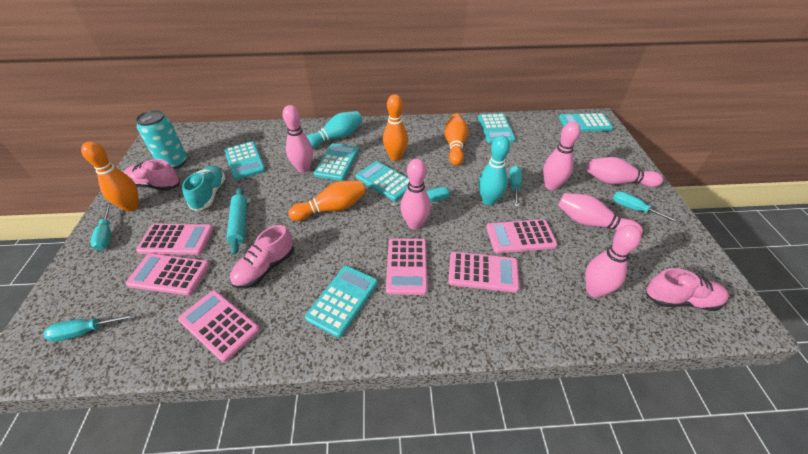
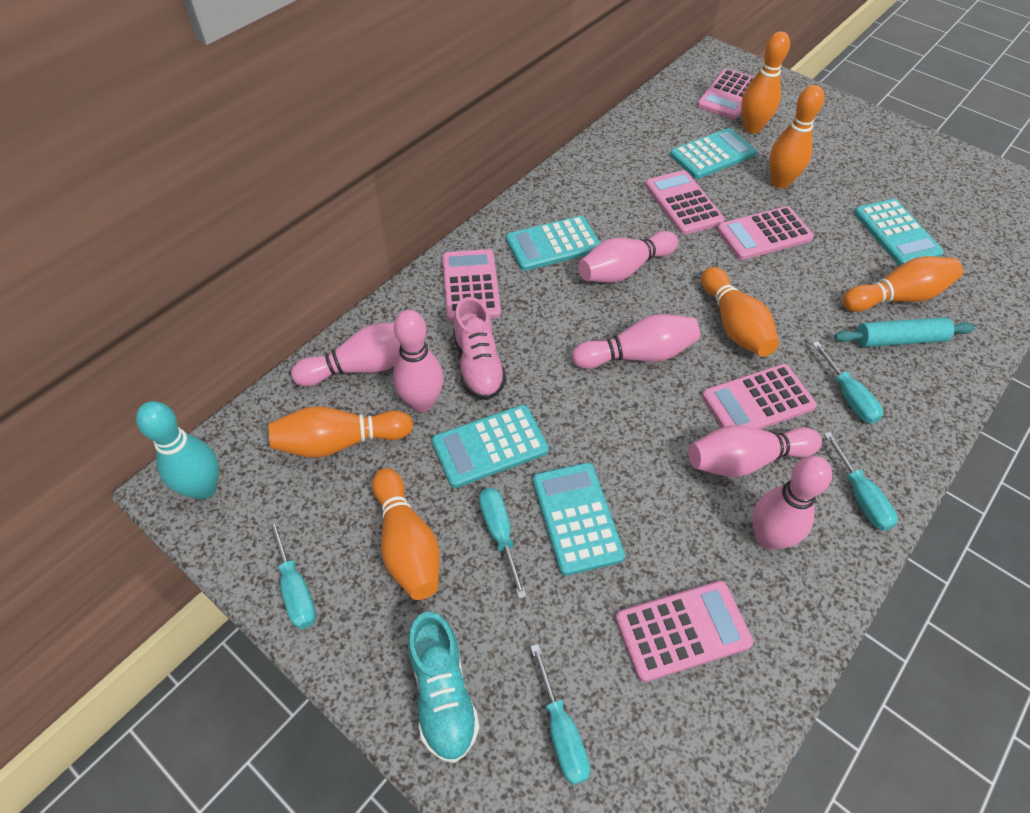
orange bowling pin: [81,141,139,212] [289,180,366,221] [383,94,408,161] [444,113,468,166] = 4 -> [269,406,413,458] [372,468,440,600] [701,267,779,357] [741,31,790,134] [769,85,824,188] [842,256,963,312] = 6
pink shoe: [124,159,180,191] [230,225,294,288] [646,268,729,311] = 3 -> [453,297,506,400] = 1
turquoise bowling pin: [306,111,362,148] [478,136,510,205] = 2 -> [136,401,219,500] = 1
turquoise calculator: [225,141,265,180] [305,266,378,337] [314,143,359,181] [356,161,409,201] [478,113,516,143] [559,113,613,131] = 6 -> [432,405,549,488] [506,216,600,271] [533,463,625,576] [670,128,757,179] [854,199,944,266] = 5
turquoise can: [135,110,187,169] = 1 -> none = 0

